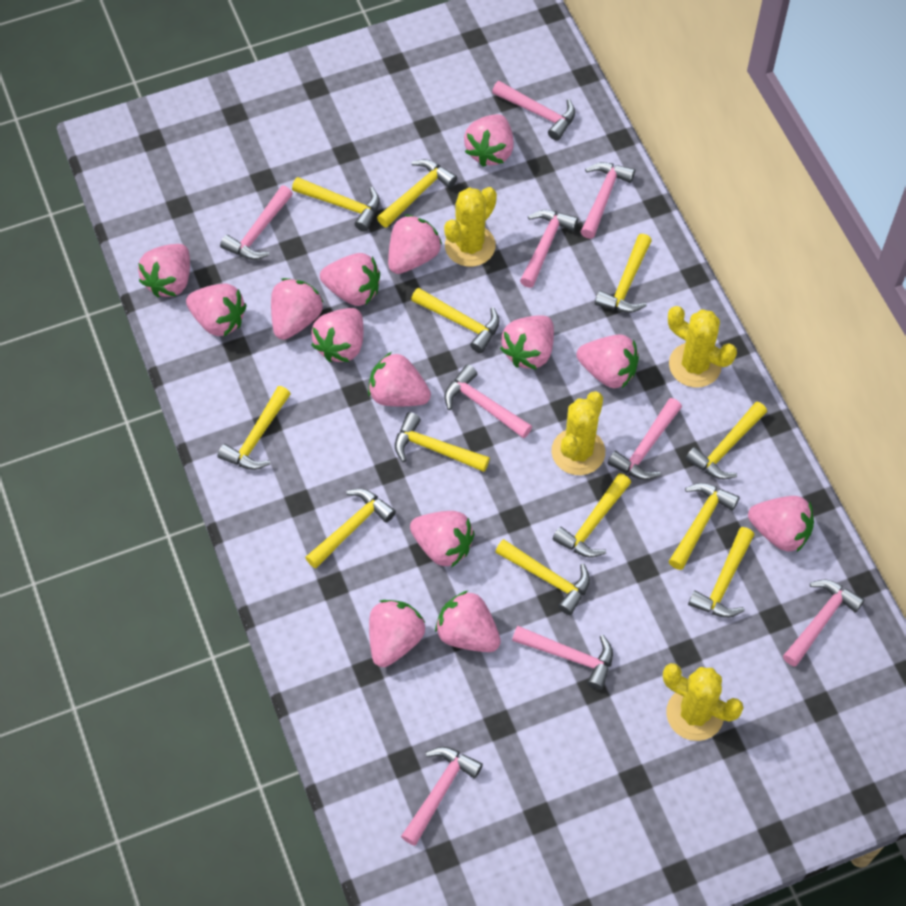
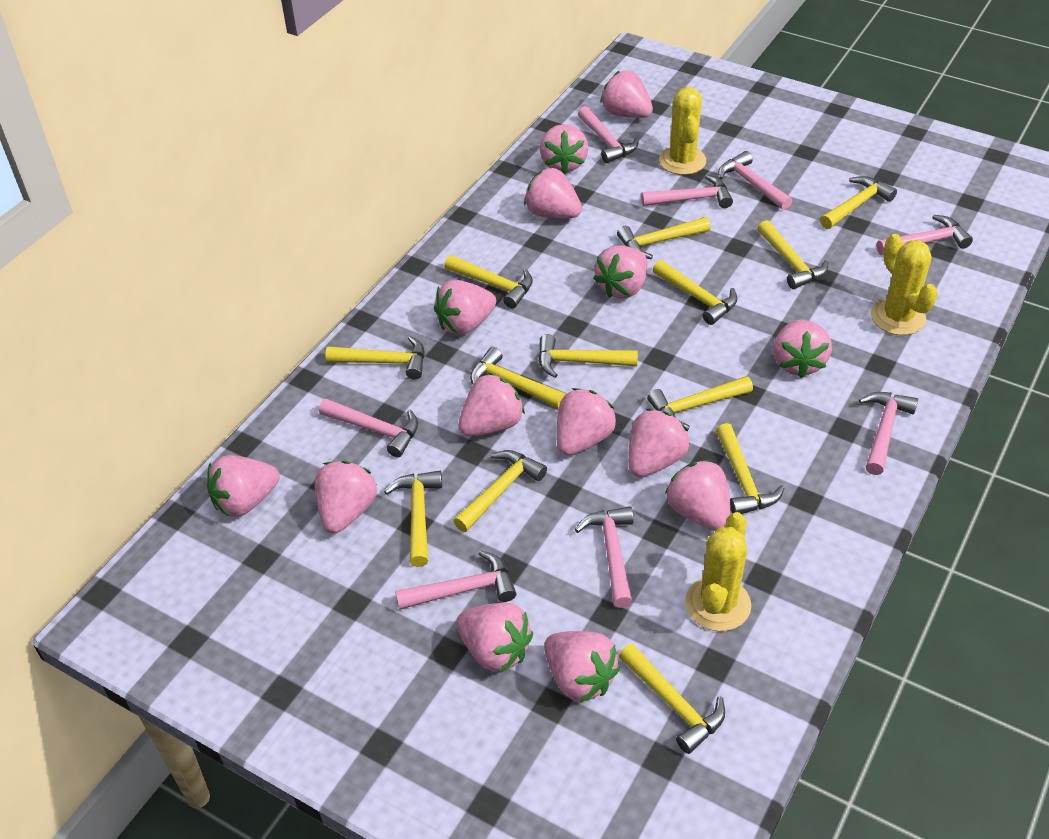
pink hammer: [220,186,293,260] [401,747,483,846] [444,364,532,439] [492,81,575,141] [512,626,613,690] [520,210,578,288] [581,162,635,239] [608,398,682,480] [783,580,865,667] = 9 -> [319,399,418,457] [395,550,517,610] [575,506,634,608] [578,106,639,163] [641,175,733,208] [718,151,792,210] [859,392,918,475] [877,215,973,255] = 8
yellow cactus: [444,187,497,267] [552,391,605,475] [663,663,744,741] [668,306,737,388] = 4 -> [659,87,706,175] [685,512,751,631] [871,234,938,335] = 3
yellow hammer: [218,386,291,470] [292,177,380,232] [305,489,396,569] [377,159,457,228] [395,412,490,472] [411,288,500,353] [495,539,590,615] [553,473,631,558] [595,234,652,313] [669,483,740,570] [686,401,767,479] [688,527,754,618] = 12 -> [325,336,425,380] [384,471,442,567] [444,255,533,308] [453,450,547,532] [470,347,566,409] [539,334,638,378] [617,217,711,259] [619,644,725,754] [647,376,753,430] [653,260,737,325] [716,423,784,514] [757,220,828,289] [820,176,897,229] = 13

